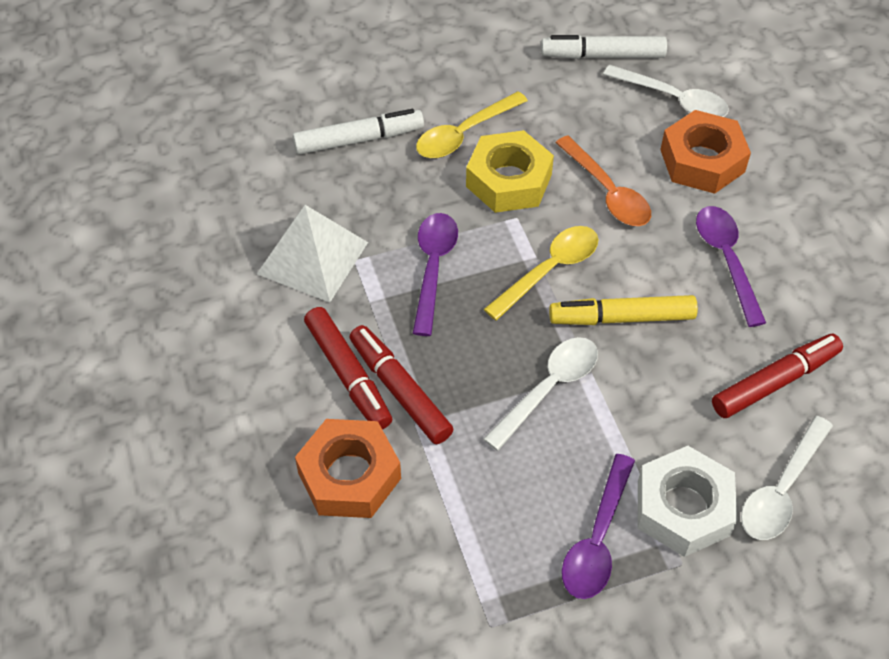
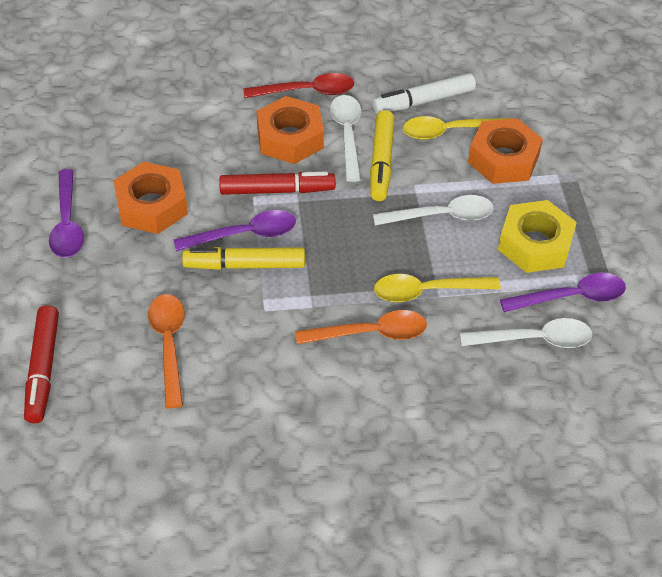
orange nut: [295,419,401,518] [660,110,751,194] = 2 -> [113,162,188,234] [257,96,324,164] [468,118,543,184] = 3
orange spoon: [555,136,651,226] = 1 -> [148,294,185,408] [295,310,427,344] = 2
red marker: [304,307,392,429] [349,325,454,445] [712,334,843,418] = 3 -> [24,305,59,423] [219,172,336,195] = 2
red spoon: none = 0 -> [244,73,354,98] = 1
white marker: [293,109,424,155] [541,35,667,59] = 2 -> [372,73,476,114] = 1
white nut: [638,446,737,557] = 1 -> none = 0
white pyramid: [257,205,368,302] = 1 -> none = 0
yellow marker: [549,295,698,325] = 1 -> [182,247,305,270] [370,110,394,201] = 2

